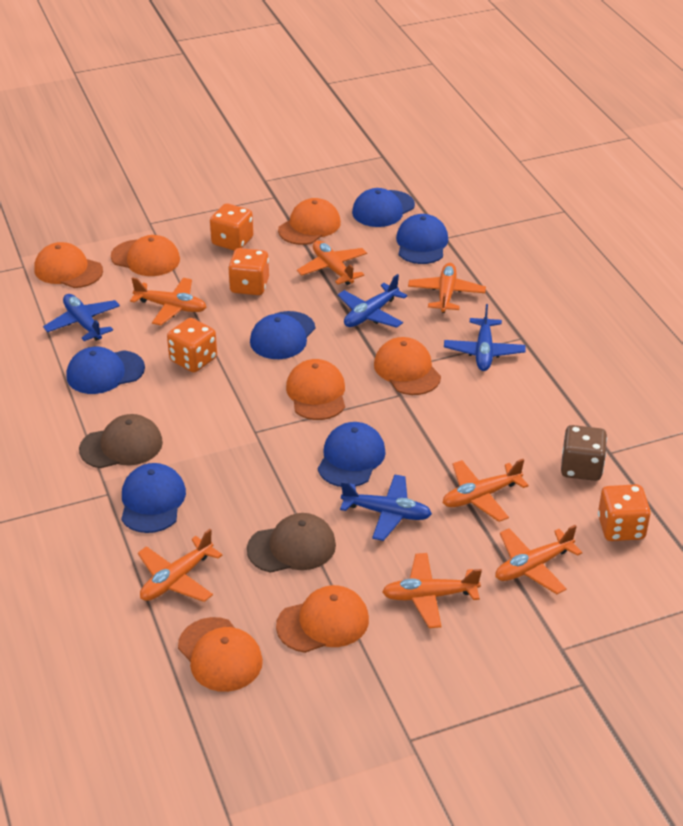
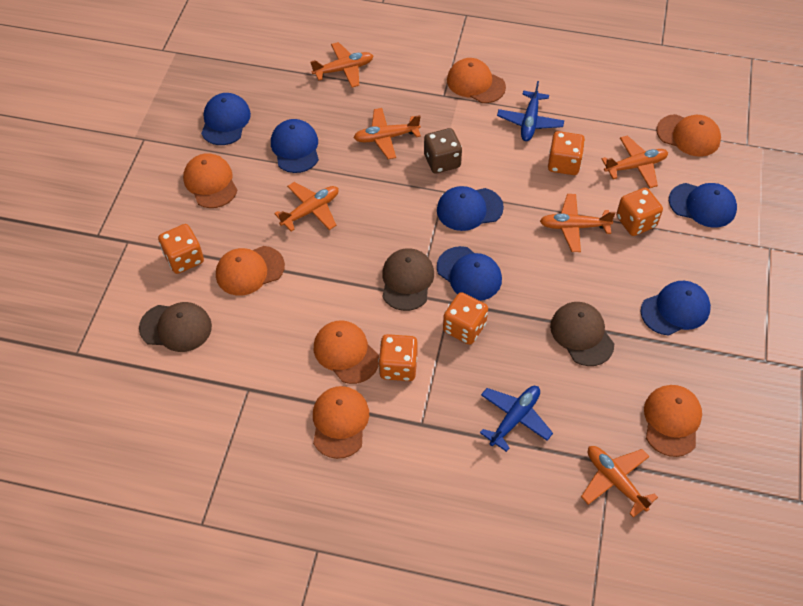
blue plane: [43,294,120,341] [338,274,407,328] [340,474,432,541] [444,304,526,371] = 4 -> [480,386,553,452] [497,81,564,141] = 2
brown cap: [79,414,163,468] [247,513,336,573] = 2 -> [139,302,212,352] [382,248,434,311] [550,302,614,366] = 3
orange dice: [167,318,217,372] [210,203,254,251] [228,248,269,295] [598,484,651,541] = 4 -> [158,224,204,274] [379,334,418,381] [443,292,488,345] [548,131,585,175] [616,188,663,236] = 5
orange plane: [130,277,206,325] [138,529,223,602] [297,241,367,285] [382,553,482,628] [408,263,486,313] [443,459,529,522] [495,525,583,594] = 7 -> [274,182,338,231] [311,42,373,88] [354,108,421,159] [540,194,616,252] [581,446,658,518] [602,135,668,188] = 6

